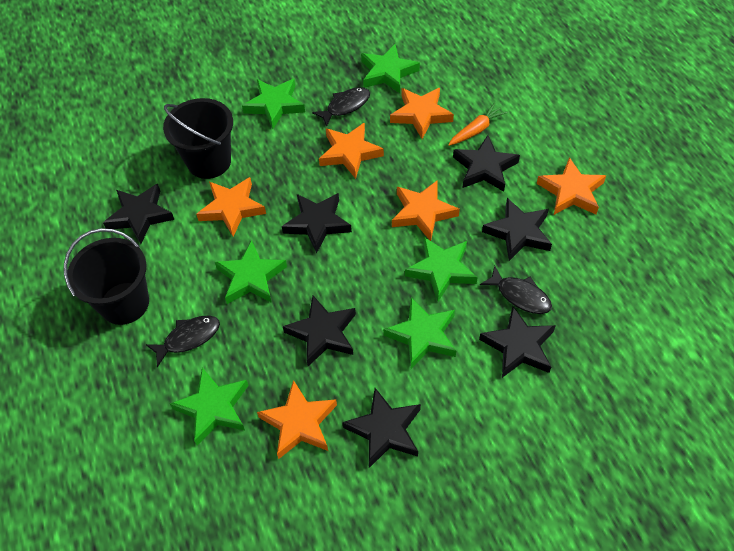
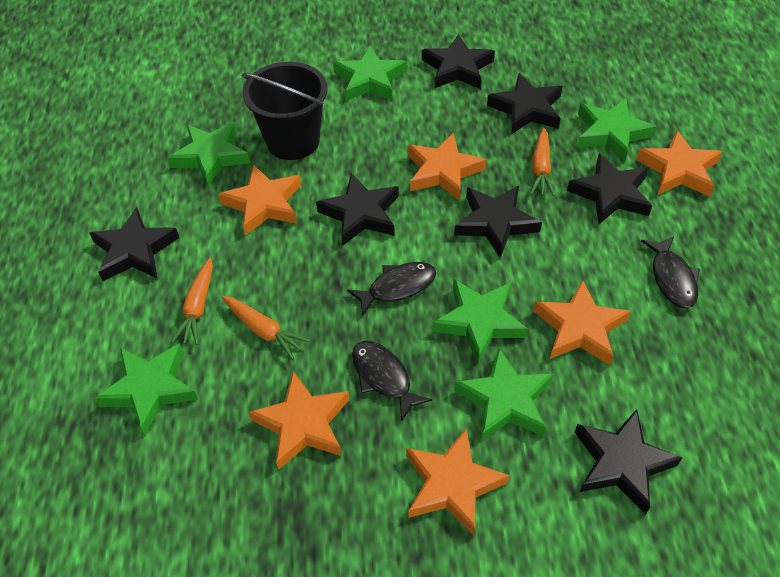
black bucket: [64,228,149,325] [163,98,233,179] = 2 -> [242,62,328,160] = 1
orange carrot: [448,103,508,146] = 1 -> [171,258,213,345] [222,296,310,360] [530,128,555,196] = 3

